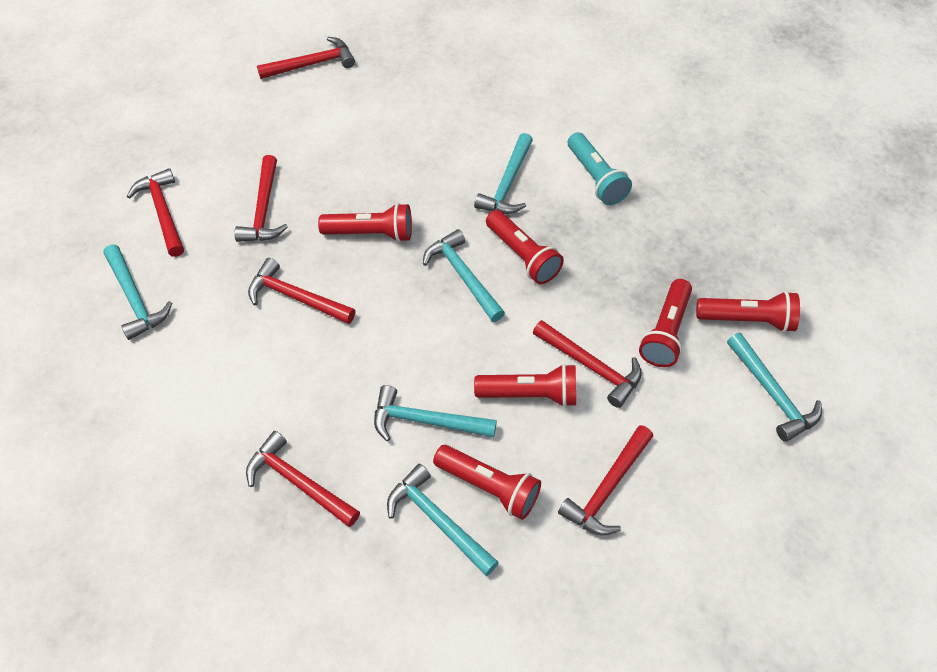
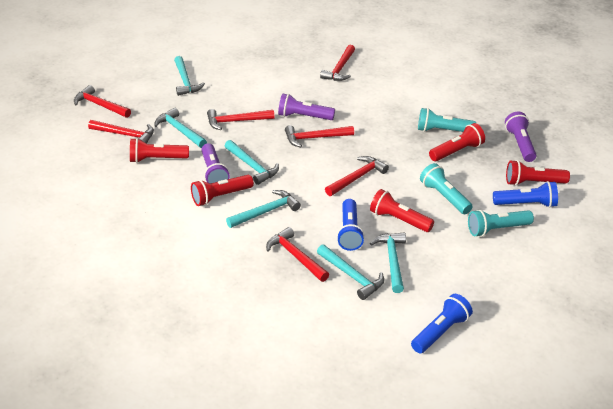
blue flashlight: none = 0 -> [337,199,365,251] [411,294,473,353] [493,181,558,208] = 3
purple flashlight: none = 0 -> [201,143,230,184] [278,94,335,120] [505,112,537,162] = 3
red flashlight: [318,203,412,242] [433,445,541,520] [474,364,576,407] [486,210,564,284] [639,279,692,367] [696,291,800,332] = 6 -> [130,138,189,163] [191,175,254,206] [370,189,434,232] [429,123,485,161] [506,160,570,186] = 5
turquoise flashlight: [568,132,632,205] = 1 -> [418,108,476,132] [420,163,473,214] [468,209,534,237] = 3

